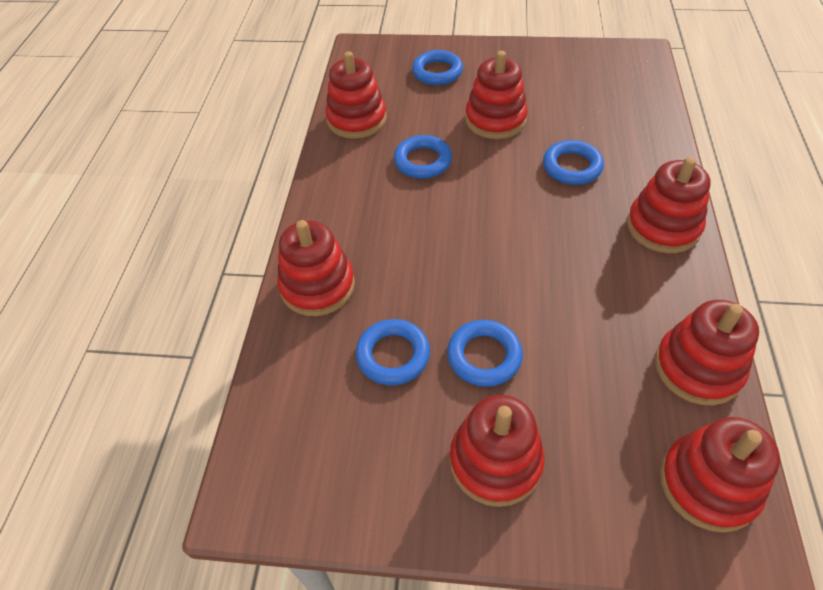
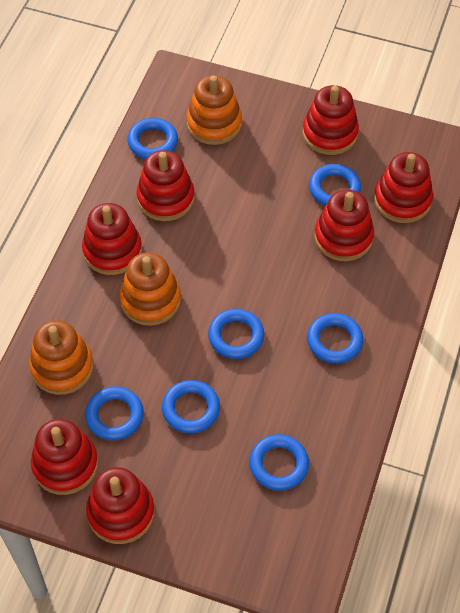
blue ring: [355,319,430,385] [394,135,452,179] [412,50,463,85] [447,320,523,387] [543,140,604,185] = 5 -> [85,386,144,440] [127,118,178,159] [162,380,220,434] [208,309,264,359] [249,434,309,491] [307,313,363,364] [309,164,361,206] = 7
orange stacking toy: none = 0 -> [29,320,94,395] [120,252,181,326] [187,75,242,145] = 3

